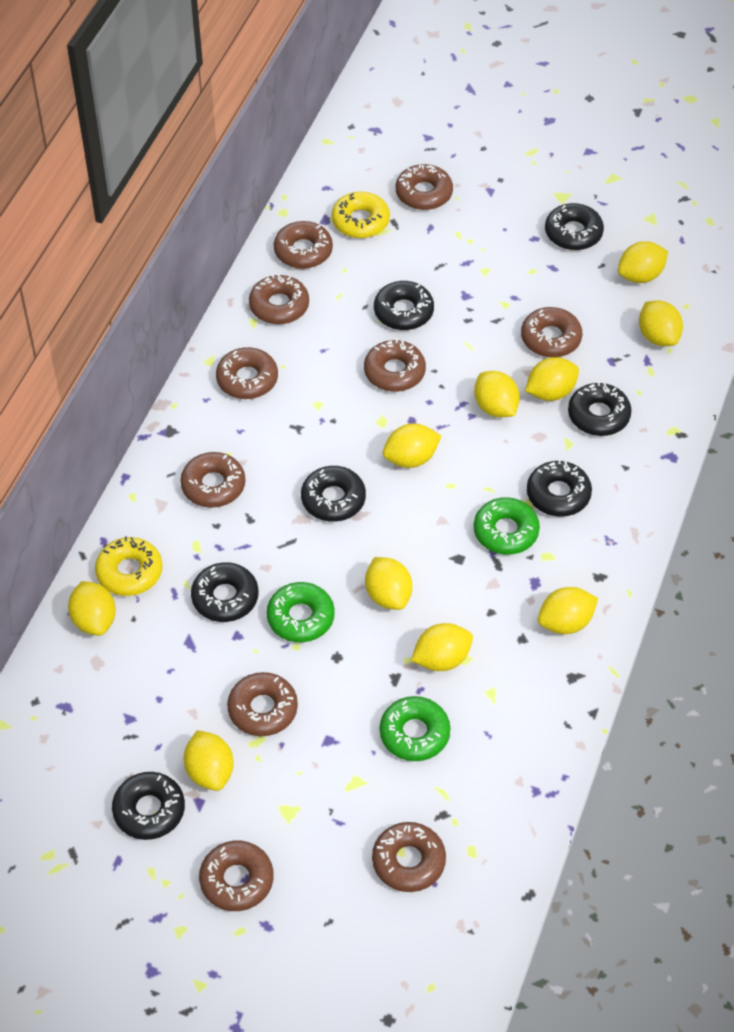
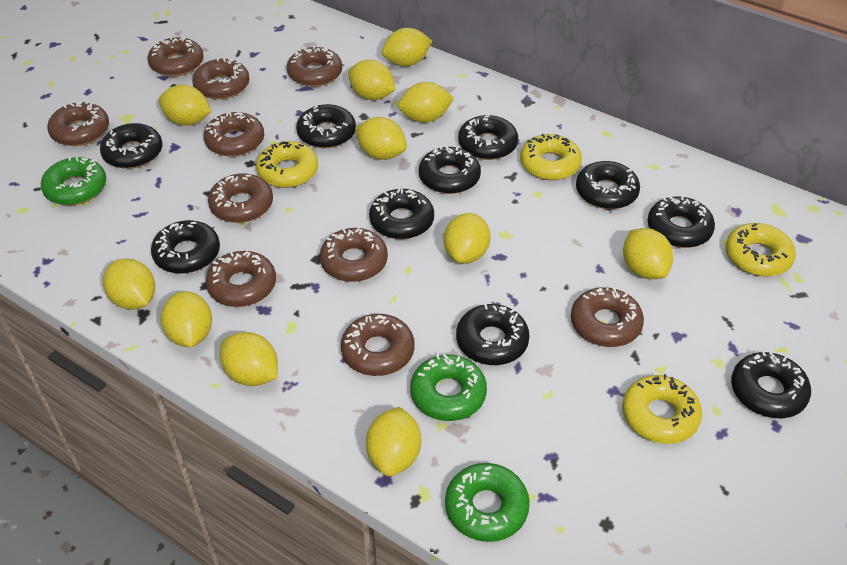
black donut: [112,772,185,840] [191,562,259,622] [301,466,366,522] [374,281,434,330] [527,460,592,517] [545,203,604,250] [568,381,631,436] = 7 -> [100,123,162,169] [151,220,220,274] [296,104,356,148] [369,189,434,239] [419,146,481,194] [456,304,530,365] [458,115,518,160] [576,161,640,209] [647,196,715,248] [731,351,811,418] = 10
yellow donut: [95,536,162,596] [332,192,390,238] = 2 -> [256,141,318,188] [520,134,582,180] [622,374,702,444] [725,223,796,277] = 4
yellow lemon: [68,581,116,636] [184,730,234,791] [365,557,412,610] [383,423,441,468] [411,623,473,671] [474,371,520,418] [525,357,579,401] [538,587,598,634] [618,241,668,283] [639,301,683,346] = 10 -> [103,258,155,310] [159,85,211,126] [160,291,212,347] [220,332,278,386] [348,60,396,100] [355,117,407,160] [366,407,421,476] [382,28,432,67] [398,82,454,123] [444,213,490,264] [623,228,673,279] = 11

